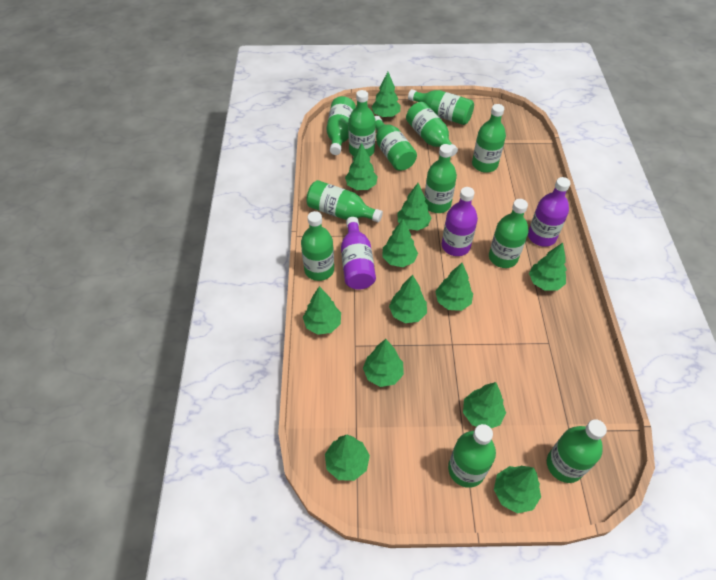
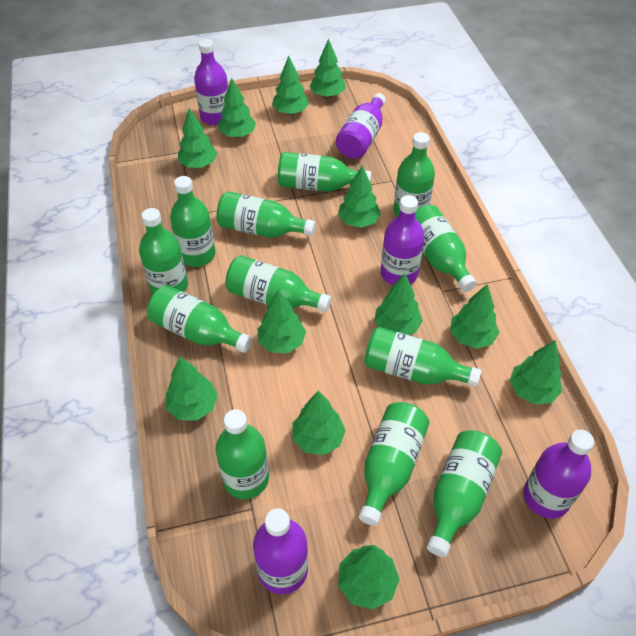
purple bottle: [341,217,376,290] [442,187,478,256] [528,177,571,247] = 3 -> [194,39,228,126] [253,508,308,594] [336,93,386,159] [381,195,424,285] [523,429,594,519] = 5

